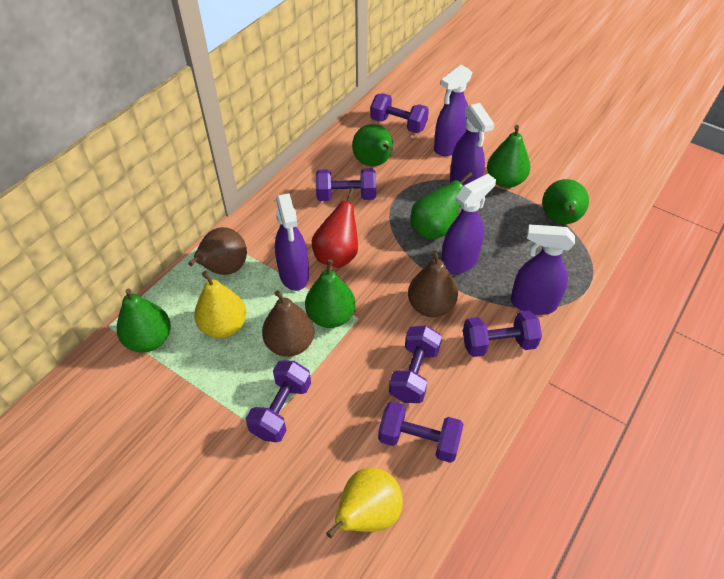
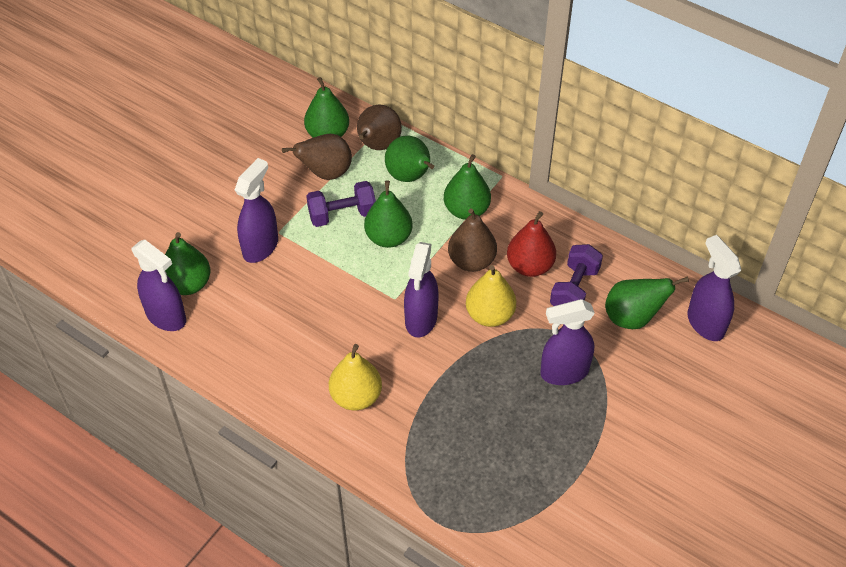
purple dumbbell: [246,360,311,442] [316,168,376,201] [370,93,429,133] [378,401,464,463] [389,325,442,403] [463,311,542,357] = 6 -> [306,181,376,227] [550,244,603,306] = 2

